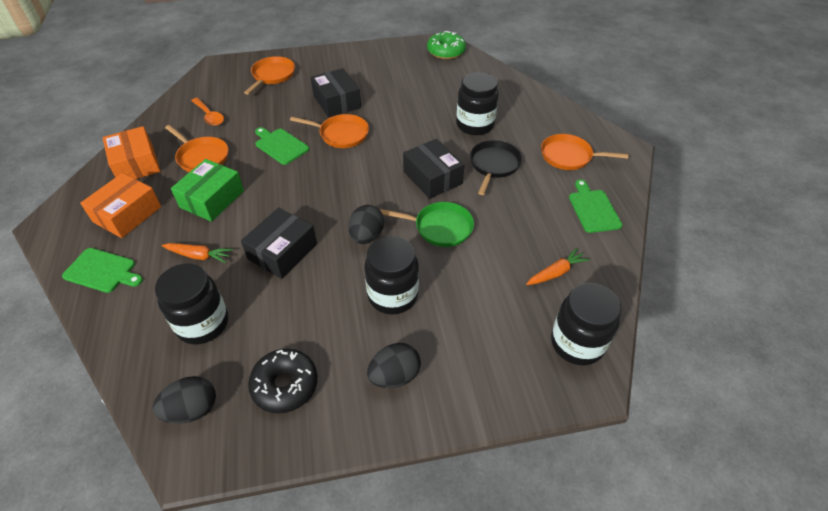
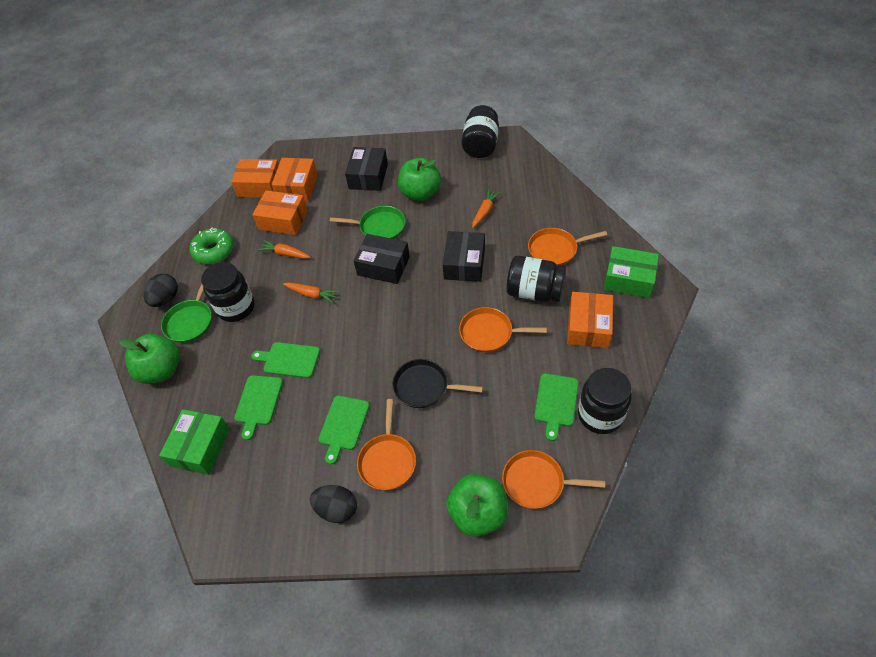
black donut: [248,349,318,414] = 1 -> none = 0
black egg: [153,376,216,424] [348,205,384,244] [367,343,421,388] = 3 -> [143,274,178,307] [310,485,357,523] = 2
green apple: none = 0 -> [119,334,180,384] [398,158,441,201] [446,474,508,537] = 3
green box: [171,159,244,222] = 1 -> [159,409,230,475] [603,246,659,298] = 2
green cutting board: [62,248,143,293] [255,127,309,165] [569,180,622,233] = 3 -> [234,375,283,440] [251,342,320,378] [319,396,369,464] [534,373,578,441] = 4
green pan: [380,202,474,247] = 1 -> [161,284,212,343] [330,206,405,239] = 2
orange box: [80,173,161,238] [103,126,161,179] = 2 -> [231,159,279,198] [252,190,308,235] [271,158,318,202] [567,292,613,348] = 4
orange carrot: [162,243,233,263] [526,248,590,285] = 2 -> [258,240,311,259] [283,282,339,303] [472,189,501,228] = 3
orange spoon: [191,98,224,126] = 1 -> none = 0

